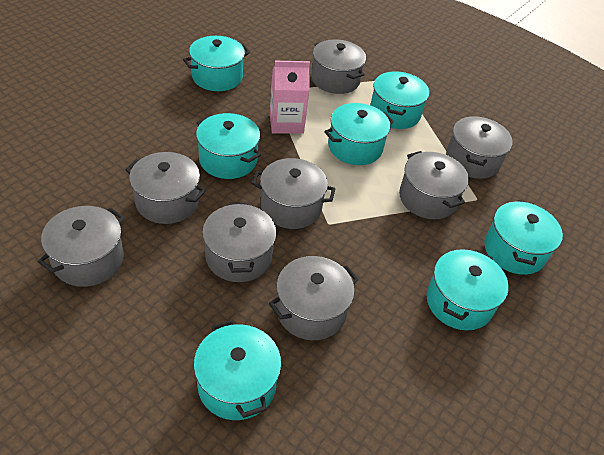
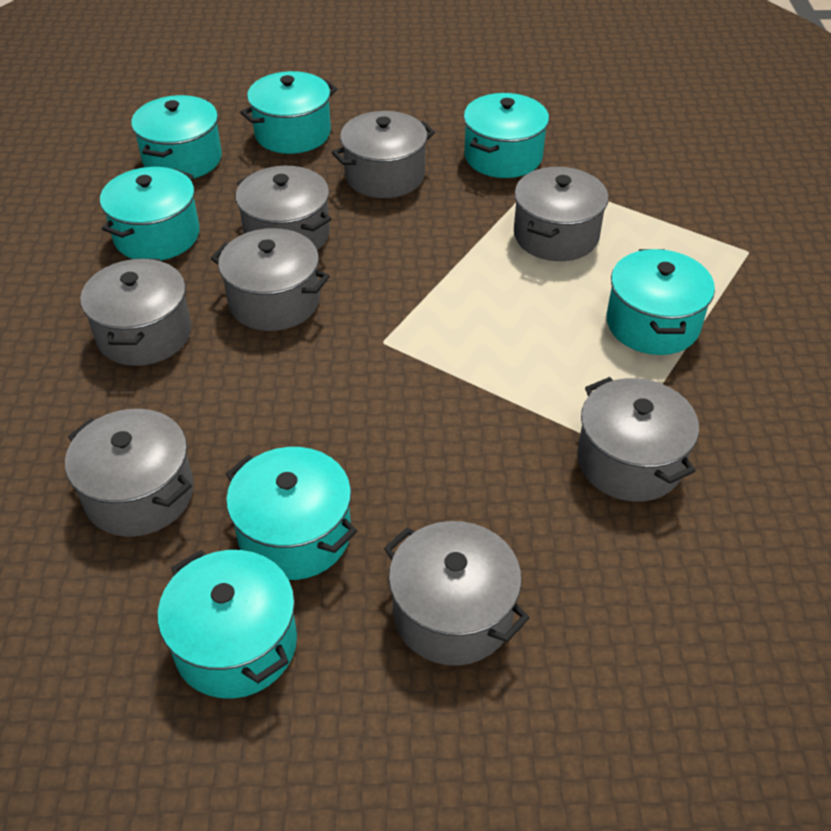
pink carton: [270,61,310,134] = 1 -> none = 0

